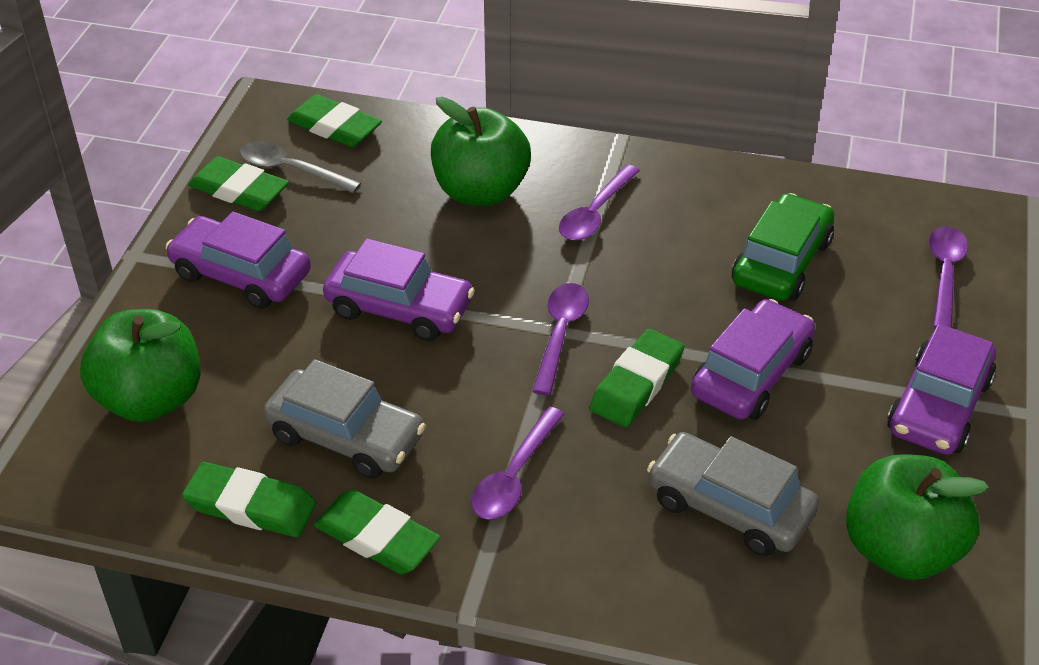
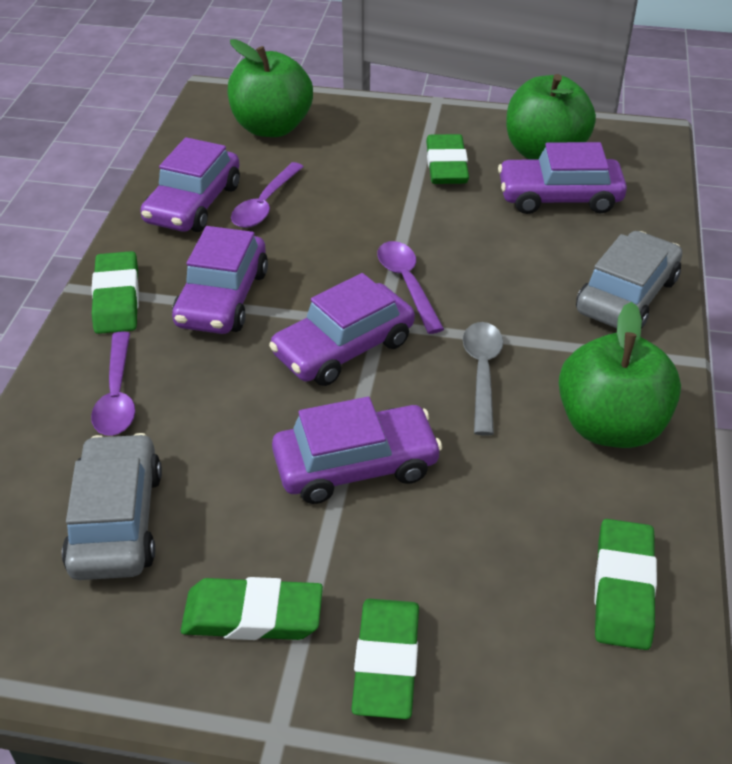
green car: [732,193,834,301] = 1 -> none = 0
purple car: [166,212,311,309] [323,239,475,341] [691,299,815,420] [887,324,996,455] = 4 -> [140,137,240,232] [172,226,268,334] [269,273,415,386] [272,397,442,504] [498,142,627,214] = 5
purple spoon: [471,407,564,519] [532,283,589,395] [559,165,640,241] [928,226,968,328] = 4 -> [91,331,135,436] [231,162,304,228] [377,241,444,334] = 3

